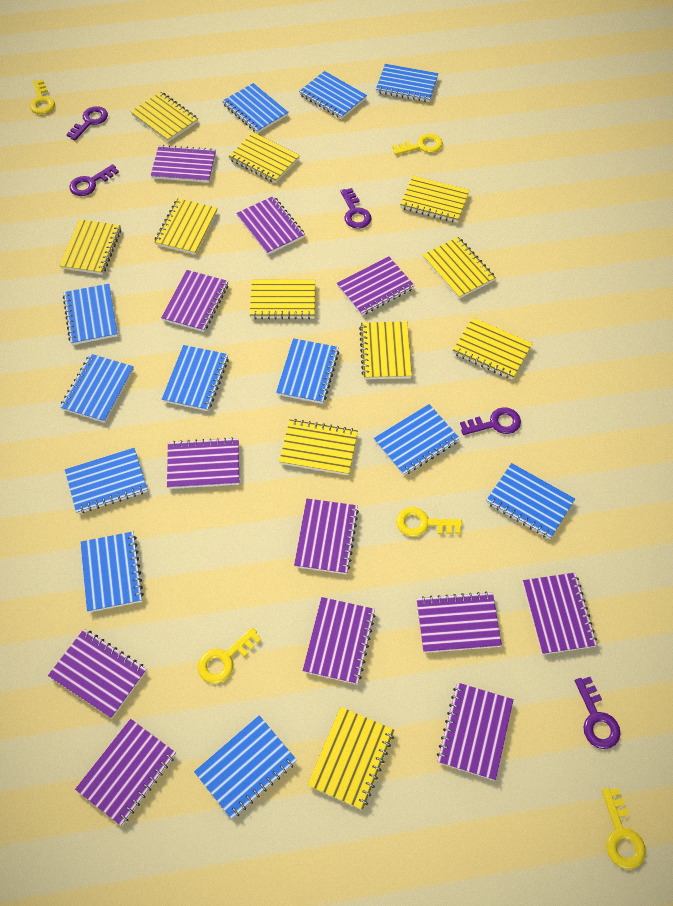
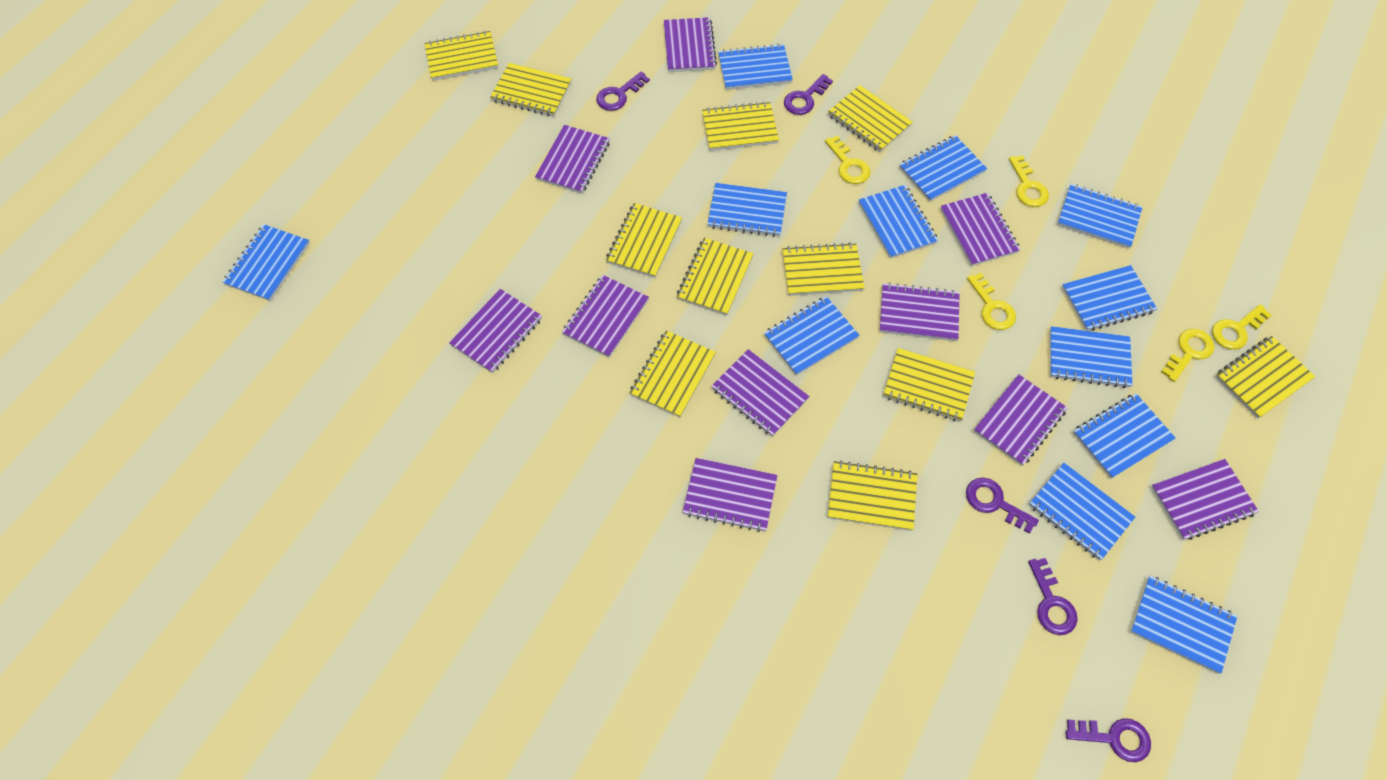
purple notebook: [48,629,147,718] [75,719,176,826] [151,145,216,183] [161,270,228,332] [167,437,239,489] [236,196,305,255] [294,499,359,574] [302,597,376,684] [337,256,415,315] [417,592,502,653] [437,682,514,780] [523,573,597,655] = 12 -> [449,289,542,373] [535,125,610,194] [562,275,649,358] [664,17,717,72] [682,458,777,532] [711,349,809,437] [880,282,960,341] [940,193,1021,266] [974,374,1068,466] [1151,459,1259,540] = 10

